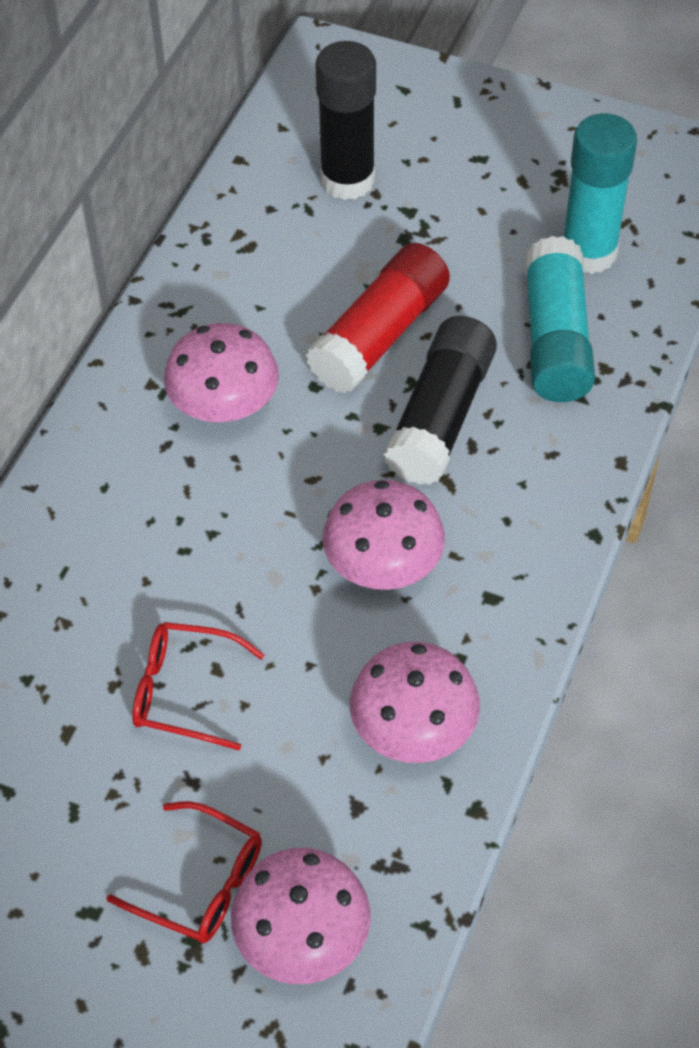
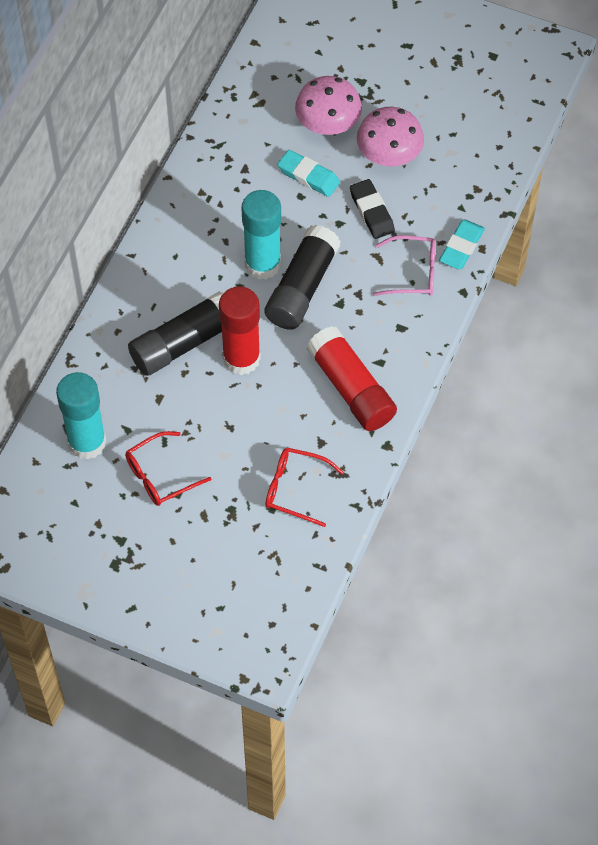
black eraser: none = 0 -> [350,179,395,239] = 1
pink glasses: none = 0 -> [373,235,436,296] = 1
pink mushroom: [164,323,279,422] [231,848,371,984] [322,480,445,590] [350,642,480,763] = 4 -> [295,76,362,135] [357,107,424,166] = 2
red glue stick: [306,243,450,394] = 1 -> [219,286,261,375] [307,326,397,431] = 2
turquoise eraser: none = 0 -> [277,150,340,197] [439,220,485,269] = 2

